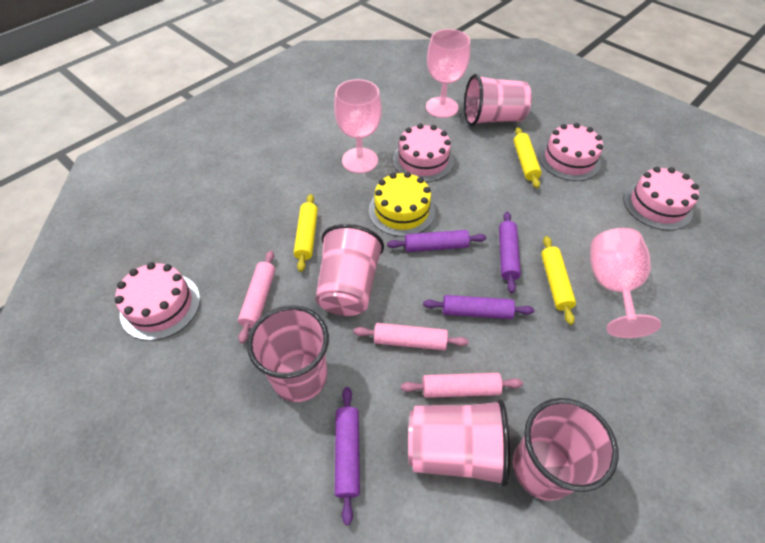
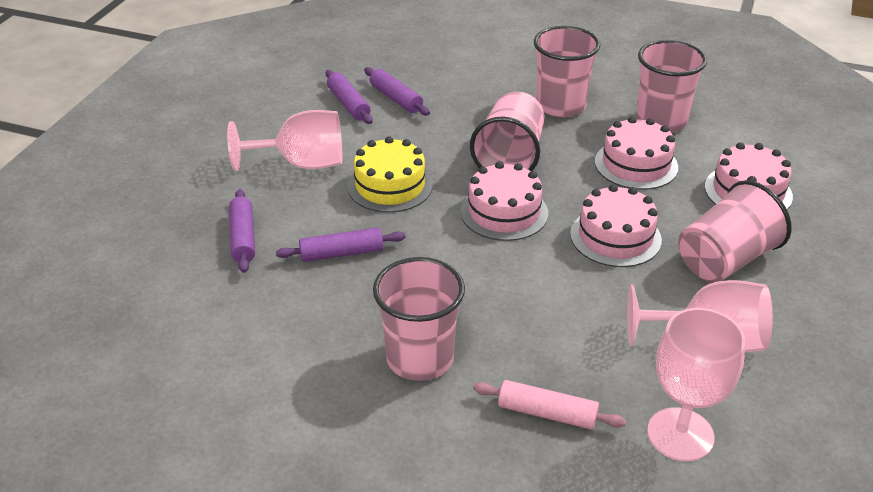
pink rolling pin: [238,251,275,343] [354,323,469,350] [401,373,523,398] = 3 -> [473,380,626,430] = 1
yellow rolling pin: [294,194,318,272] [514,127,542,188] [541,236,576,325] = 3 -> none = 0

